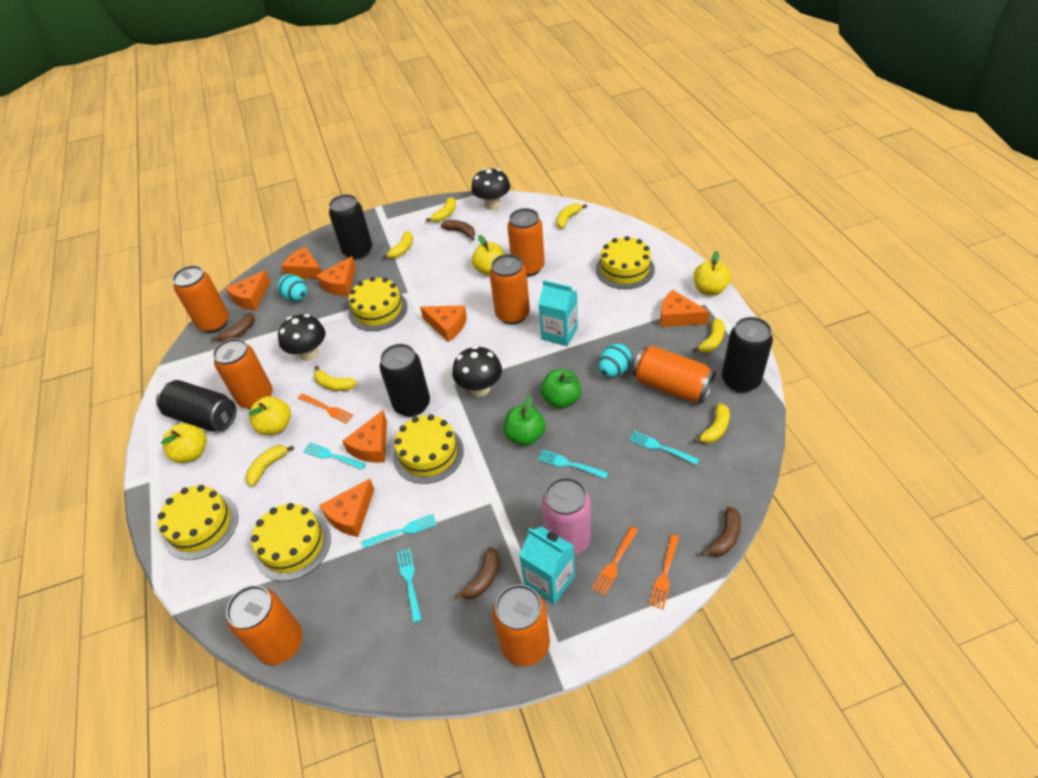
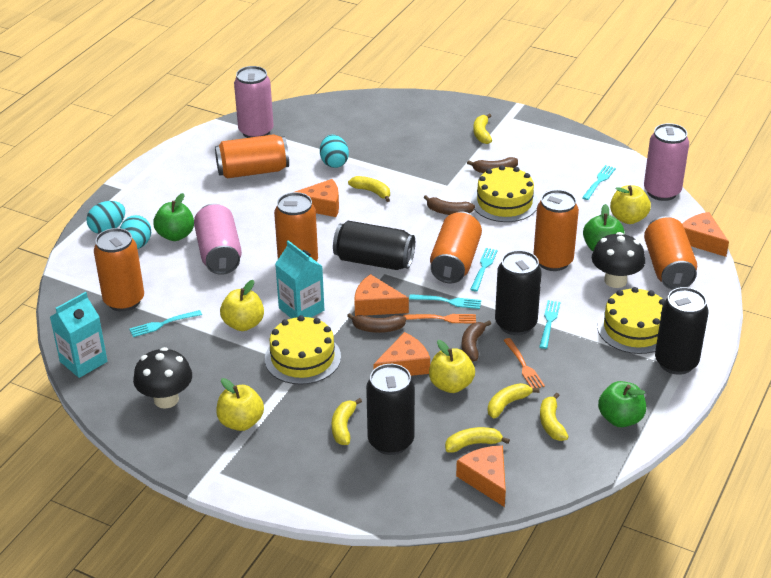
black mushroom: [278,314,325,361] [452,346,502,396] [471,168,510,210] = 3 -> [133,347,192,409] [592,232,645,288] = 2
green apple: [504,396,545,446] [540,369,581,408] = 2 -> [153,193,194,241] [583,204,625,251] [598,381,646,427] = 3
orange can: [172,265,229,333] [213,338,273,409] [226,585,303,665] [489,254,530,325] [493,584,550,666] [507,208,545,277] [632,346,716,403] = 7 -> [94,228,144,312] [215,134,289,178] [274,192,318,262] [430,212,482,283] [533,190,579,271] [644,216,697,289] = 6
orange cheese: [226,270,270,310] [281,246,322,279] [316,256,356,296] [319,479,375,537] [342,410,387,463] [420,305,467,342] [660,290,709,327] = 7 -> [295,179,339,217] [354,274,409,316] [374,332,430,376] [456,445,506,507] [682,212,729,257] = 5
orange fork: [298,393,354,424] [592,527,638,596] [649,534,679,609] = 3 -> [403,314,476,323] [503,338,545,388] = 2
pink can: [542,477,591,556] = 1 -> [194,204,242,275] [234,66,274,138] [644,123,689,201] = 3
turquoise egg: [277,274,307,301] [599,343,632,377] = 2 -> [86,201,125,234] [120,215,151,249] [320,135,349,168] = 3
yellow banana: [246,445,294,486] [314,366,357,391] [382,231,413,259] [426,197,456,222] [556,203,587,229] [692,319,725,353] [693,403,730,443] = 7 -> [332,398,362,445] [348,176,390,202] [445,427,510,453] [473,114,492,144] [487,383,539,418] [540,393,569,441] = 6
yellow cake: [158,485,238,560] [251,503,331,581] [348,277,408,331] [393,414,464,484] [596,236,655,289] = 5 -> [265,315,341,385] [471,165,538,222] [597,287,665,354] = 3

